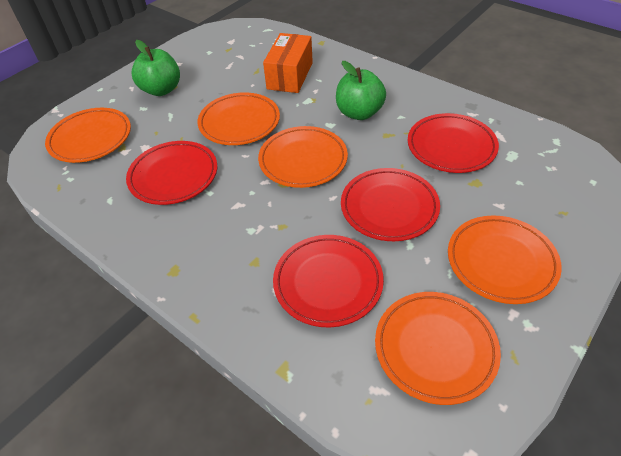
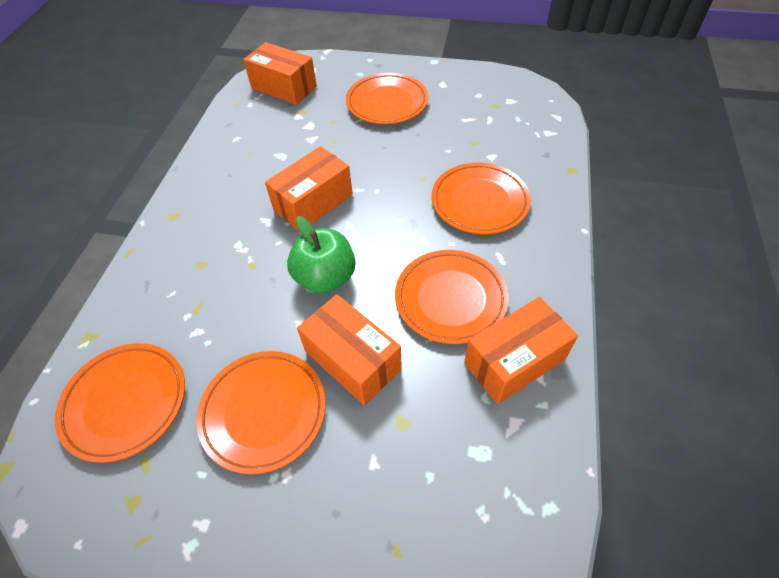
green apple: [132,40,180,96] [336,61,386,120] = 2 -> [287,216,356,294] = 1
orange box: [263,33,313,93] = 1 -> [243,42,317,105] [265,146,353,232] [297,294,402,405] [464,297,578,404] = 4
red plate: [126,141,217,205] [273,235,384,327] [341,168,440,241] [408,113,499,173] = 4 -> none = 0

